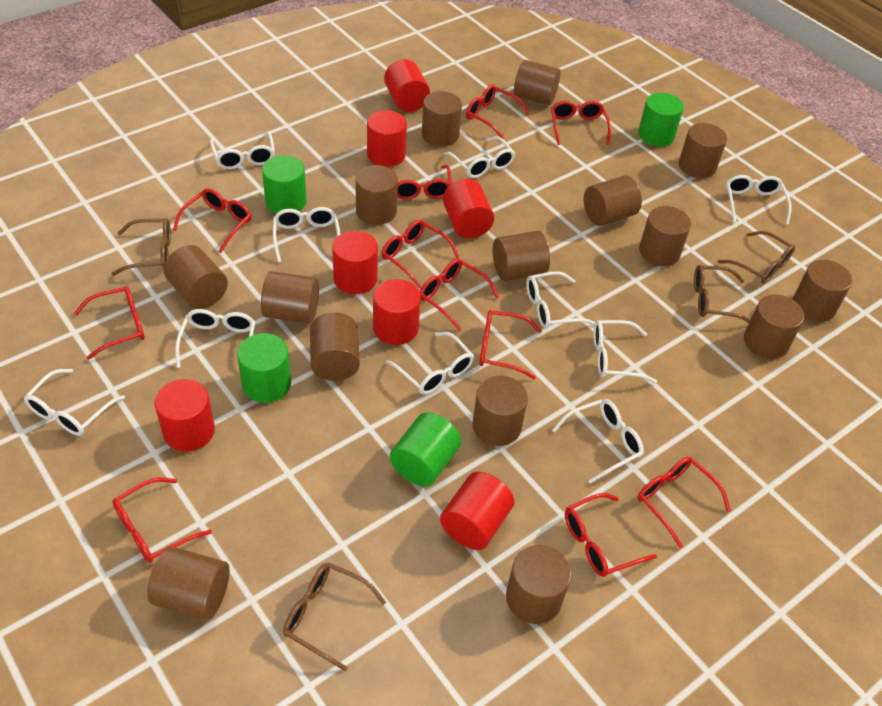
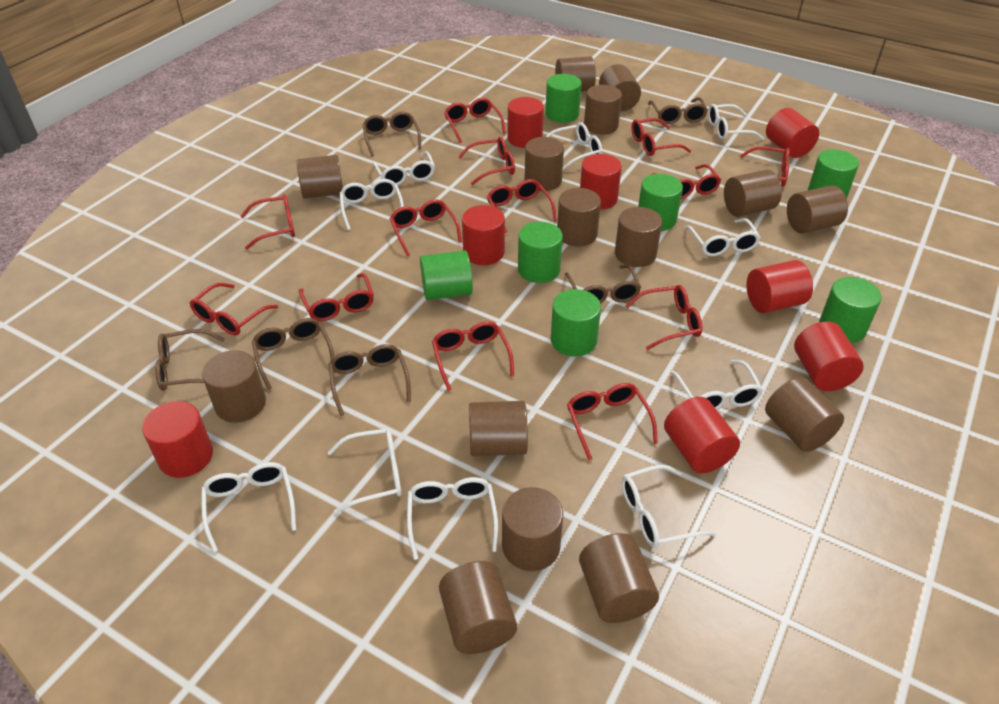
brown glasses: [112,218,171,276] [283,563,386,671] [694,265,750,323] [718,231,795,284] = 4 -> [155,329,225,391] [252,318,334,390] [328,344,411,416] [362,112,421,156] [565,265,641,304] [648,97,708,124] = 6
green cylinder: [237,333,291,403] [262,155,307,214] [390,412,461,487] [638,93,684,147] = 4 -> [420,251,473,300] [518,222,563,283] [545,74,582,123] [551,289,601,356] [638,174,683,231] [808,149,859,199] [819,277,882,343] = 7
red cylinder: [154,379,215,451] [332,231,378,294] [367,110,407,167] [373,279,421,345] [384,59,430,112] [440,472,514,550] [443,179,494,238] = 7 -> [142,401,213,478] [462,205,505,265] [507,97,544,148] [580,154,622,210] [664,397,740,473] [746,260,813,313] [766,108,819,158] [794,321,864,391] = 8
red glasses: [74,286,145,360] [112,477,212,563] [173,188,252,253] [381,220,459,288] [389,165,452,200] [420,258,499,331] [466,84,530,139] [479,310,542,379] [551,101,611,145] [565,493,657,577] [638,457,731,548] = 11 -> [190,283,278,335] [240,194,295,250] [299,273,374,321] [389,199,462,256] [432,321,514,391] [444,98,506,143] [458,137,515,185] [487,179,557,233] [567,383,658,460] [625,285,703,350] [631,118,691,156] [651,164,721,199] [740,146,790,187] = 13

